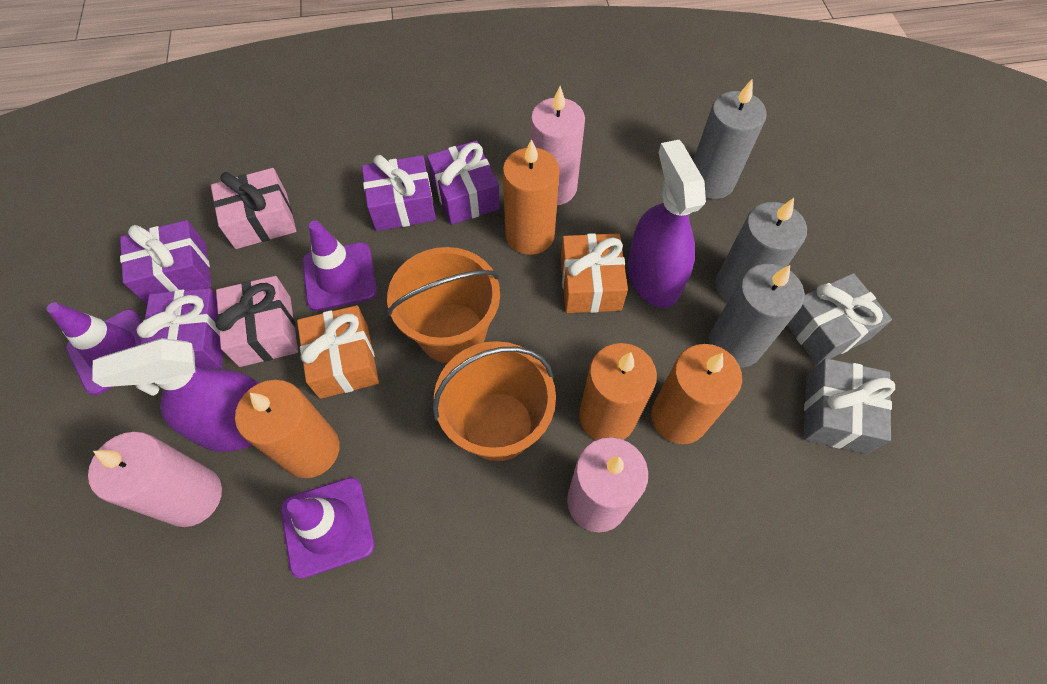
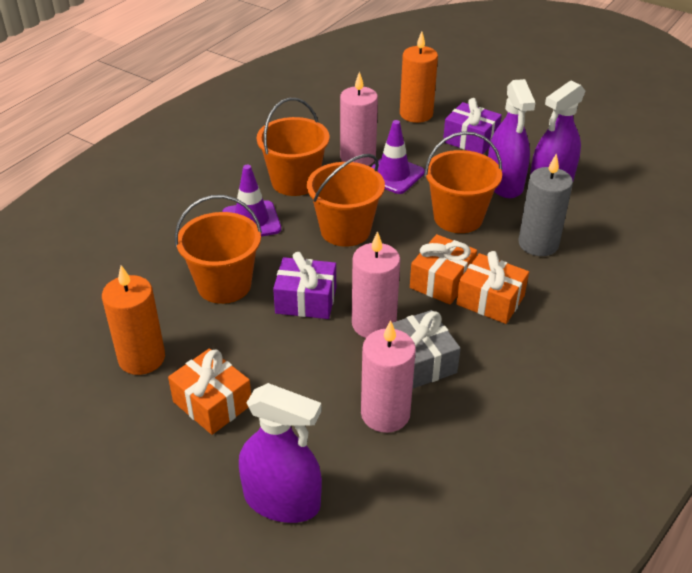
grey candle: [693,79,767,199] [709,264,804,367] [715,198,807,303] = 3 -> [518,153,573,256] = 1
grey gift: [787,273,892,365] [804,358,895,454] = 2 -> [387,310,461,388] = 1
orange bucket: [387,247,500,363] [433,341,556,461] = 2 -> [175,195,262,304] [257,98,330,196] [307,154,385,247] [424,131,502,233] = 4
orange candle: [235,380,340,478] [503,139,560,255] [579,343,657,440] [651,344,742,444] = 4 -> [102,265,165,375] [400,32,438,123] = 2
orange gift: [297,305,379,399] [561,233,628,313] = 2 -> [168,349,251,435] [410,234,477,305] [456,251,529,324] = 3
pink gift: [211,168,296,249] [216,276,298,367] = 2 -> none = 0
purple gift: [120,220,211,304] [137,288,223,369] [362,155,436,231] [427,141,500,225] = 4 -> [273,252,336,319] [443,98,502,154] = 2
purple spray bottle: [92,338,259,452] [628,140,706,308] = 2 -> [239,383,322,523] [488,79,536,198] [530,81,585,181] = 3
purple traffic cone: [46,302,142,395] [281,477,374,579] [302,221,377,311] = 3 -> [222,165,281,237] [371,120,425,194] = 2

